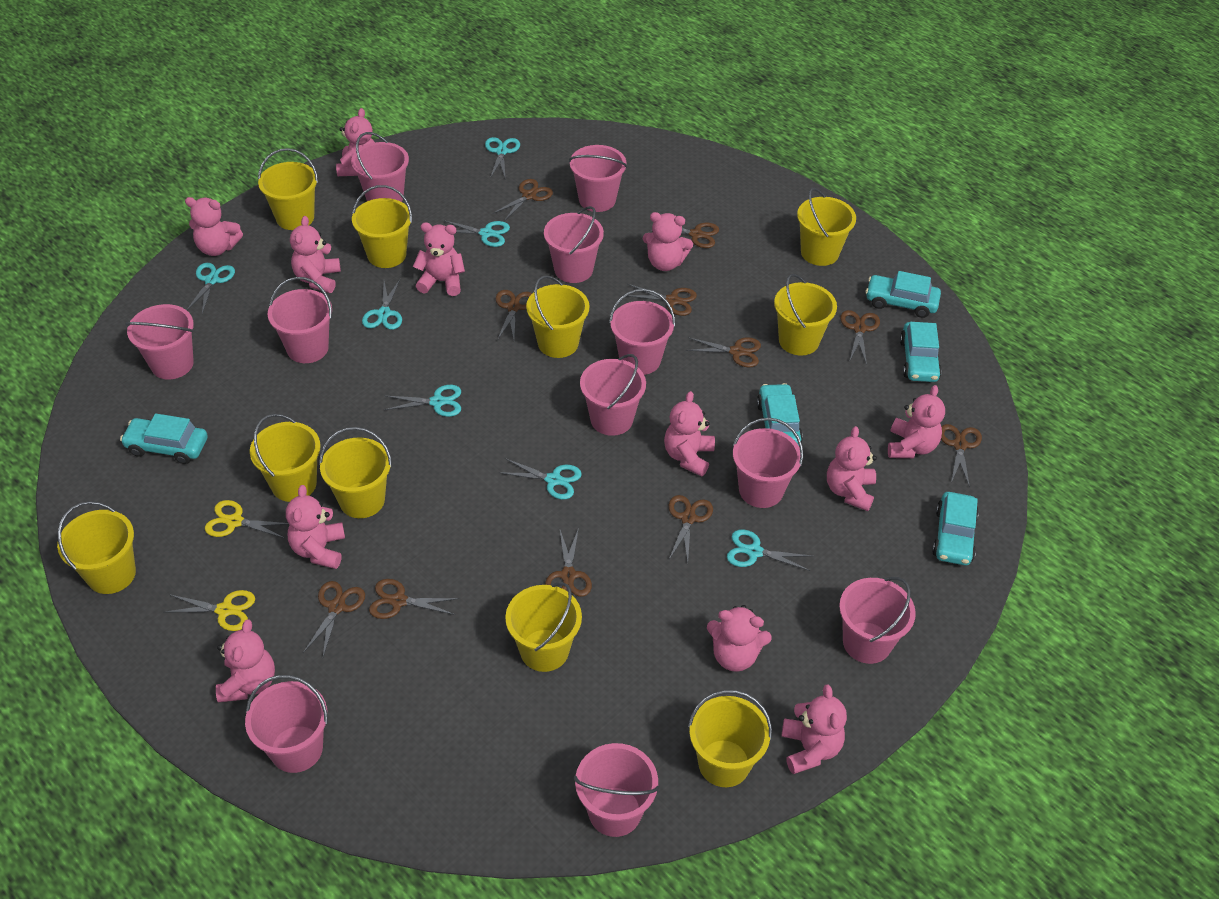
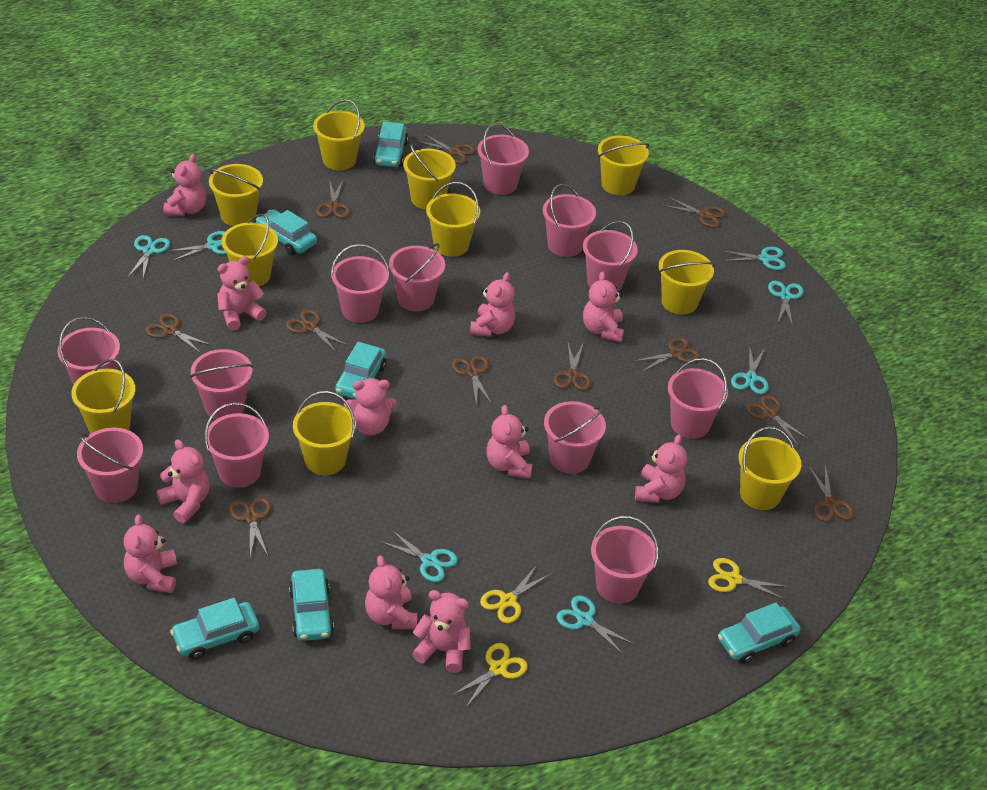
pink bucket: [125,304,194,379] [245,675,328,773] [268,277,332,363] [351,132,409,202] [544,206,604,283] [569,145,627,212] [574,743,660,837] [580,354,646,436] [609,289,675,375] [733,418,803,508] [839,577,916,664] = 11 -> [57,317,120,385] [77,428,143,503] [190,349,253,419] [204,402,269,488] [331,244,390,323] [389,243,445,311] [478,123,529,195] [543,184,596,257] [544,401,606,474] [583,221,638,292] [591,516,659,604] [668,358,728,439] = 12
pink teddy bear: [185,197,243,256] [216,619,275,702] [286,485,345,569] [290,216,341,293] [336,108,375,176] [413,222,465,296] [643,212,693,271] [664,391,715,477] [707,605,772,672] [782,684,847,774] [827,426,877,511] [888,385,945,458] = 12 -> [124,514,177,593] [156,439,210,523] [163,154,206,216] [217,256,267,331] [344,378,397,435] [365,555,417,629] [412,590,471,673] [470,272,516,337] [486,405,533,478] [583,271,624,342] [635,434,687,503] = 11
turquoise car: [120,413,208,464] [757,383,803,446] [866,271,941,318] [900,322,942,382] [932,492,979,565] = 5 -> [170,598,259,660] [256,209,317,255] [289,569,334,641] [335,342,386,400] [373,121,408,167] [718,602,801,663] = 6
yellow scissors: [165,590,255,631] [205,500,289,538] = 2 -> [451,643,528,707] [480,565,551,623] [708,558,788,600] = 3

